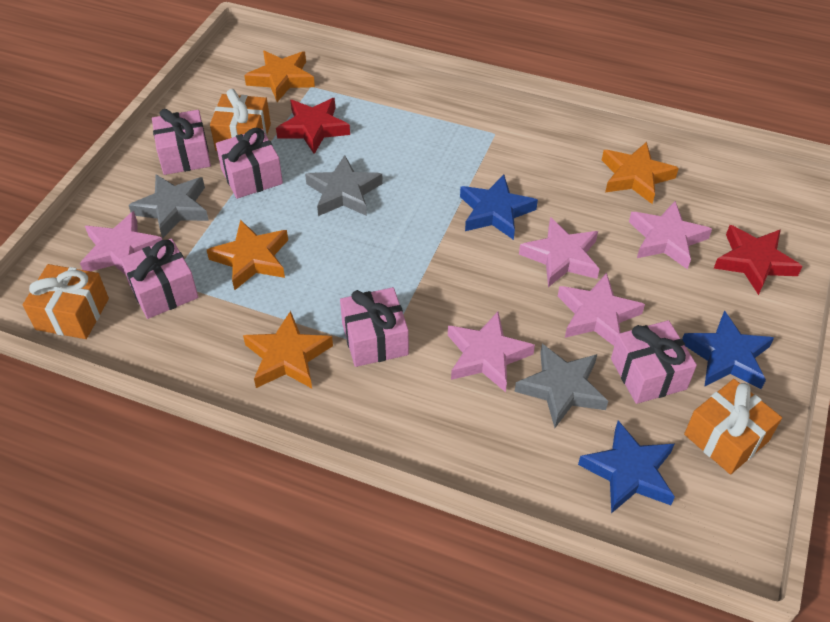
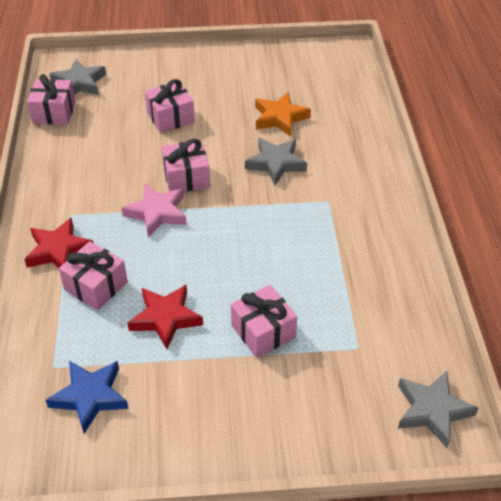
blue star: [460,175,538,240] [578,420,675,514] [682,310,774,389] = 3 -> [46,361,129,434] = 1
orange gift: [23,264,109,339] [210,89,271,151] [684,379,782,474] = 3 -> none = 0
orange star: [207,220,288,291] [243,311,333,388] [244,50,315,102] [602,142,679,204] = 4 -> [255,92,311,136] = 1
pink star: [80,211,162,274] [448,312,535,392] [519,217,600,287] [558,273,645,346] [629,201,712,269] = 5 -> [122,184,187,238] = 1

